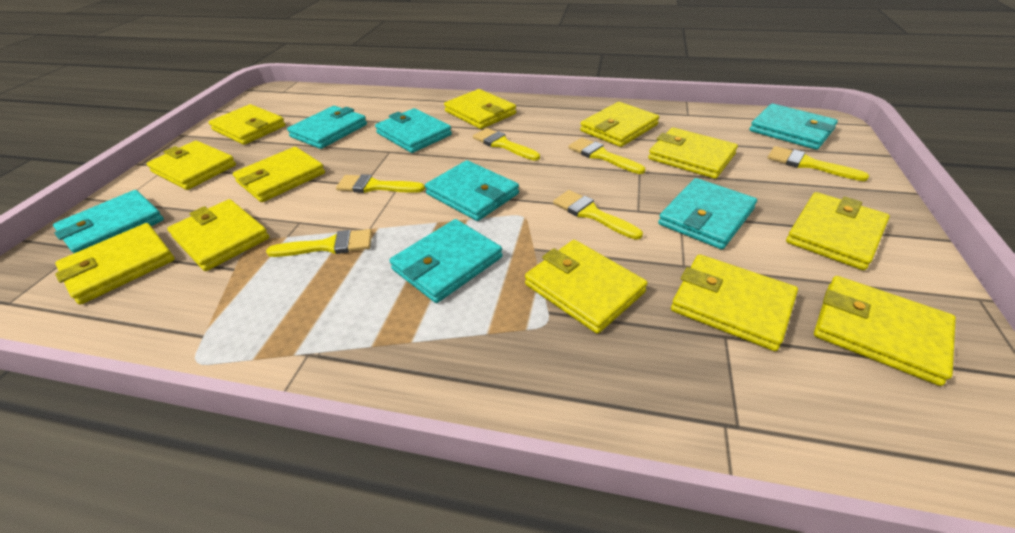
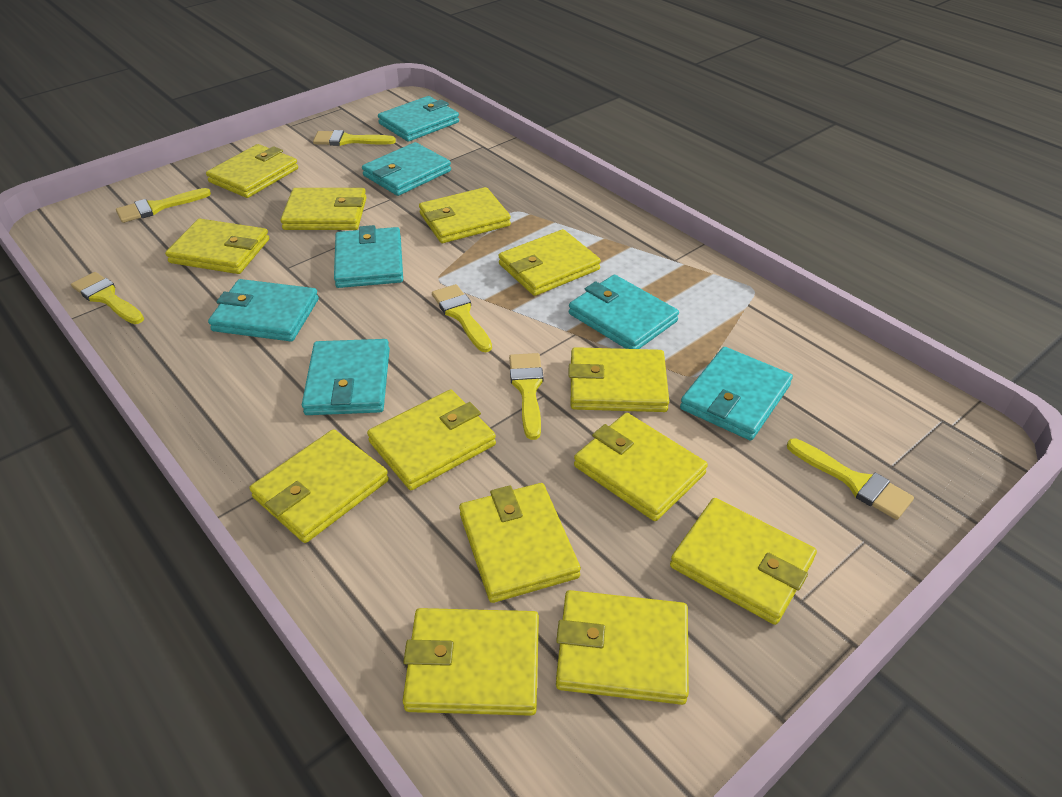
yellow wallet: [55,223,175,304] [146,141,236,190] [167,199,269,271] [209,104,286,145] [233,147,325,202] [444,89,516,129] [525,240,648,334] [580,102,659,147] [648,128,738,179] [671,254,798,351] [786,192,890,270] [814,276,956,386] = 12 -> [165,219,269,274] [206,144,298,198] [249,429,389,543] [280,188,367,230] [367,389,496,490] [403,608,539,716] [419,187,511,243] [459,483,581,603] [498,229,601,296] [556,590,689,705] [569,347,669,412] [574,413,708,521] [670,498,817,625] = 13

